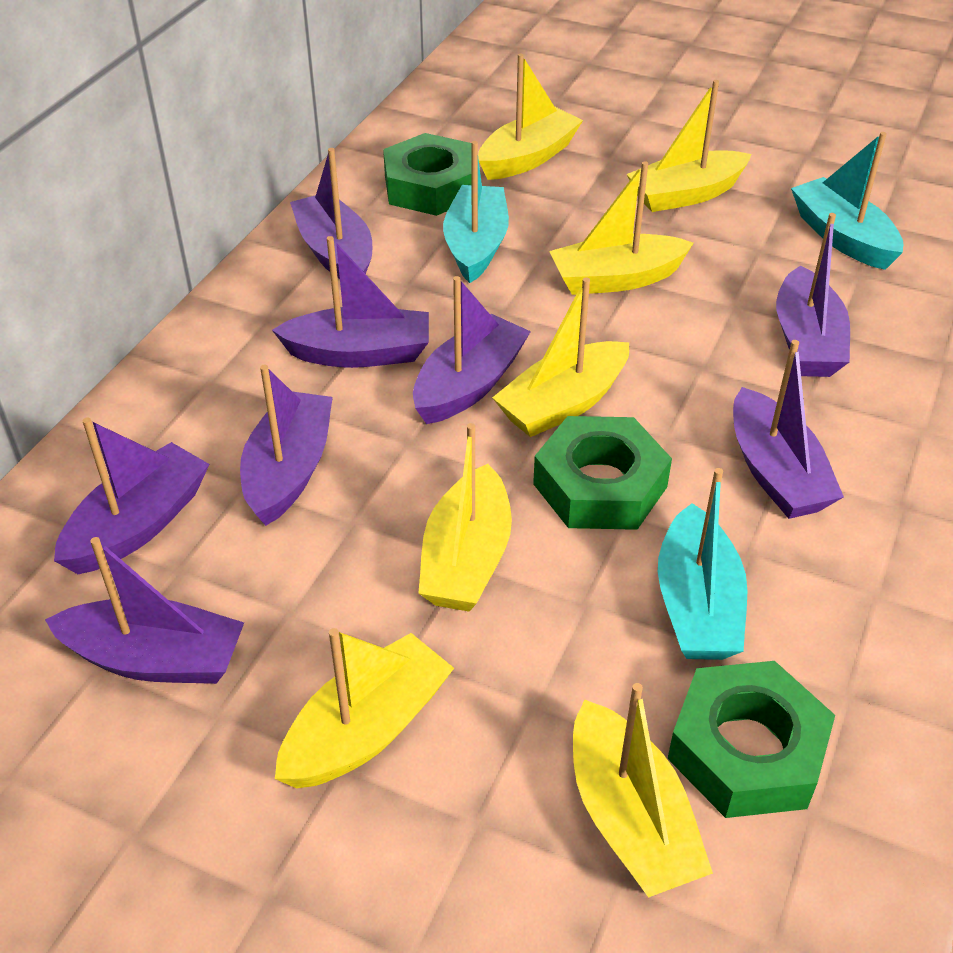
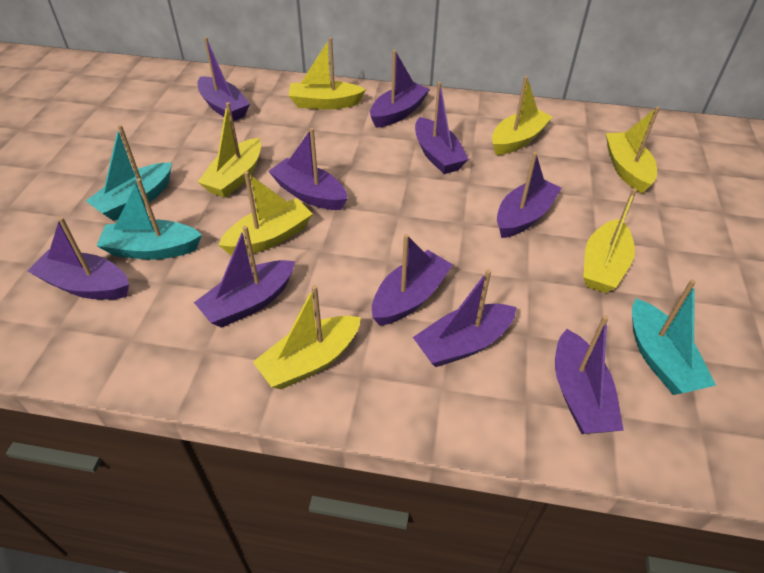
green nut: [383,133,472,216] [533,416,672,530] [668,661,835,818] = 3 -> none = 0
purple boat: [45,537,244,684] [54,417,209,574] [240,365,333,526] [272,236,429,368] [290,148,372,279] [413,276,531,424] [733,340,844,519] [776,213,850,377] = 8 -> [28,217,129,300] [194,226,295,328] [197,37,250,121] [268,128,348,210] [370,50,430,128] [372,234,453,325] [413,269,517,367] [415,82,469,174] [497,152,561,238] [555,315,624,434] = 10

